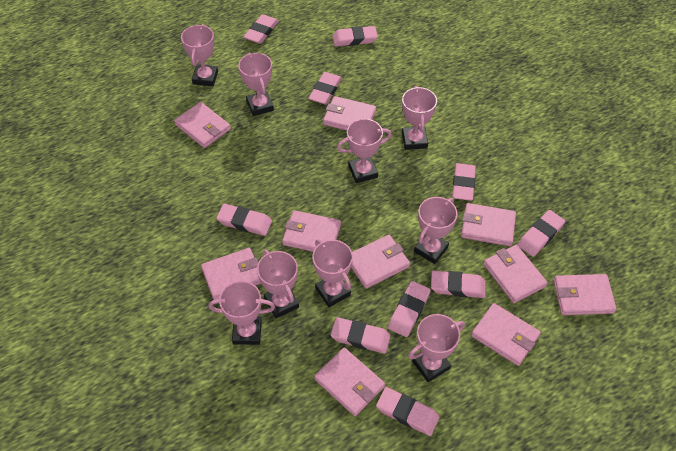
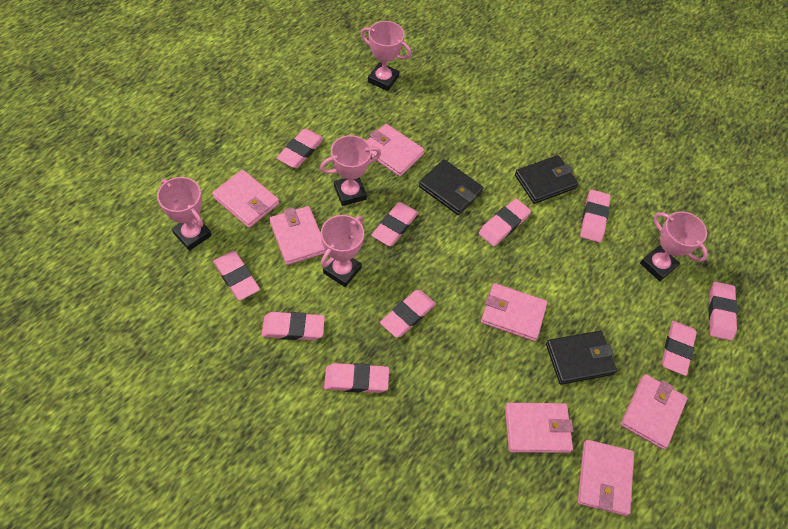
black wallet: none = 0 -> [419,159,484,215] [515,155,579,204] [546,331,617,385] = 3
pink trophy: [181,24,218,86] [208,281,275,345] [238,52,274,116] [257,250,299,318] [312,239,353,307] [337,119,392,183] [402,86,437,150] [408,314,465,382] [414,197,457,264] = 9 -> [157,177,212,251] [320,135,381,206] [321,215,364,287] [361,21,411,91] [640,211,708,281] = 5
pink wallet: [174,102,231,148] [201,248,261,300] [282,210,341,252] [314,348,385,416] [323,96,376,131] [351,235,410,289] [461,203,516,246] [471,303,541,366] [484,245,548,303] [554,274,617,315] = 10 -> [212,170,279,228] [269,206,326,265] [367,124,424,177] [481,283,547,341] [505,403,573,453] [578,440,634,516] [620,374,687,450] = 7

